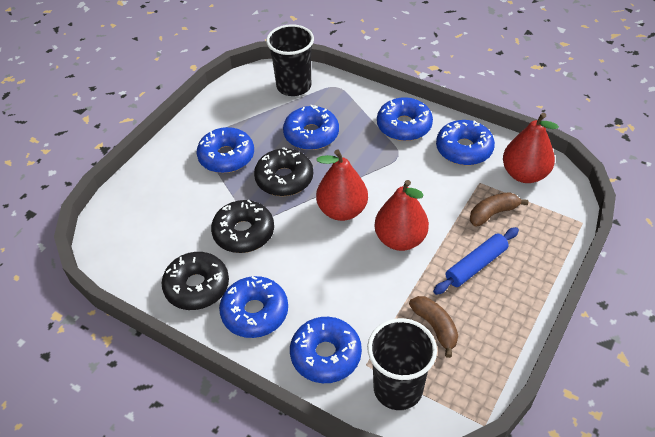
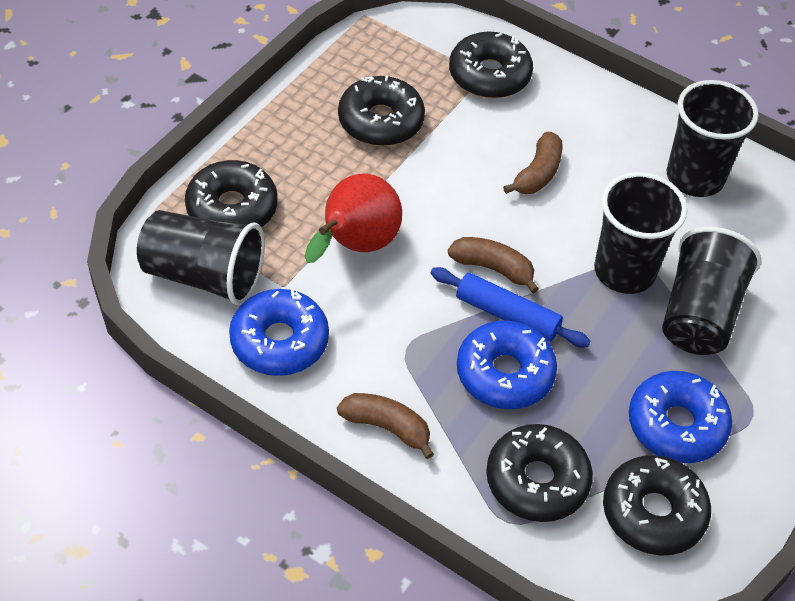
black cup: [266,24,314,96] [367,318,437,410] = 2 -> [137,210,265,305] [594,172,687,294] [662,227,761,355] [667,80,759,197] = 4
black donut: [162,252,229,310] [211,199,274,253] [254,147,313,196] = 3 -> [185,160,278,227] [338,75,425,146] [449,32,533,98] [486,424,593,522] [603,455,711,556] = 5
blue donut: [197,127,254,173] [219,276,288,338] [283,105,339,150] [290,317,362,383] [377,97,433,141] [436,120,495,166] = 6 -> [229,289,329,376] [457,321,557,409] [629,371,732,463] = 3
brown banana: [409,296,458,358] [470,192,528,226] = 2 -> [337,393,434,459] [448,237,539,293] [503,132,563,194] = 3
red pear: [316,149,368,221] [375,180,429,251] [503,113,559,183] = 3 -> [304,173,402,263] = 1

